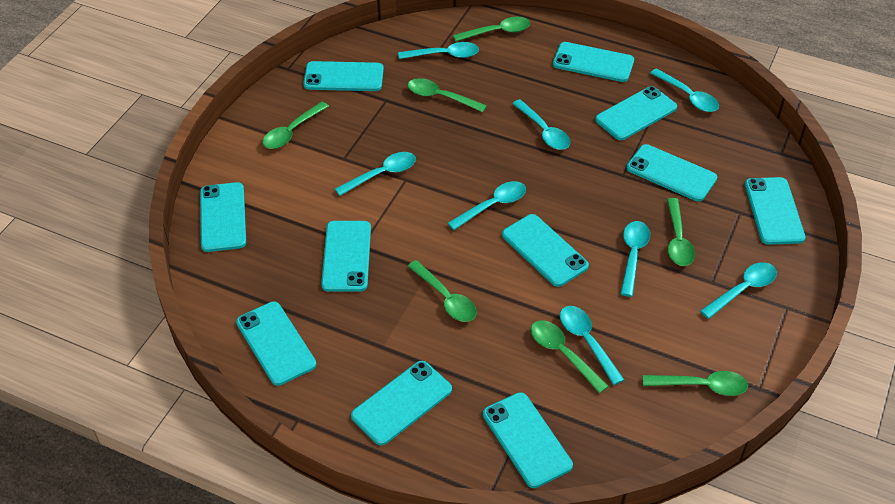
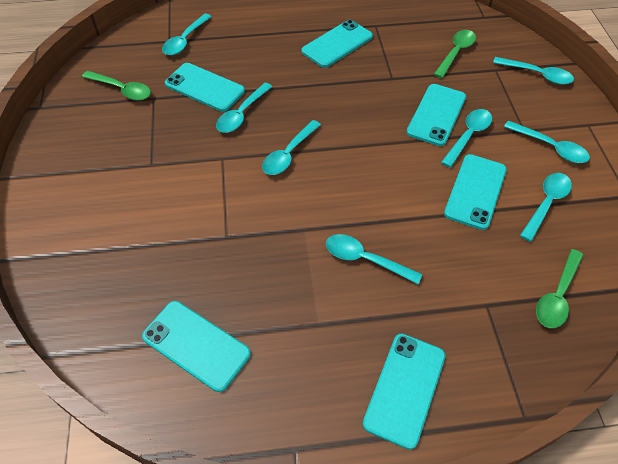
green spoon: [263,102,329,149] [408,78,487,112] [408,260,477,322] [453,17,530,42] [531,320,609,393] [643,371,748,396] [667,198,695,266] = 7 -> [82,71,151,101] [434,30,476,78] [536,249,583,328] = 3
turquoise phone: [200,182,246,252] [236,302,316,386] [303,61,384,91] [321,221,371,292] [351,361,452,445] [483,392,573,488] [502,214,589,287] [553,42,634,82] [595,86,677,140] [626,144,717,201] [745,177,806,245] = 11 -> [142,301,251,392] [165,63,245,112] [301,20,373,68] [363,334,446,450] [406,84,466,146] [444,154,507,230] = 6

